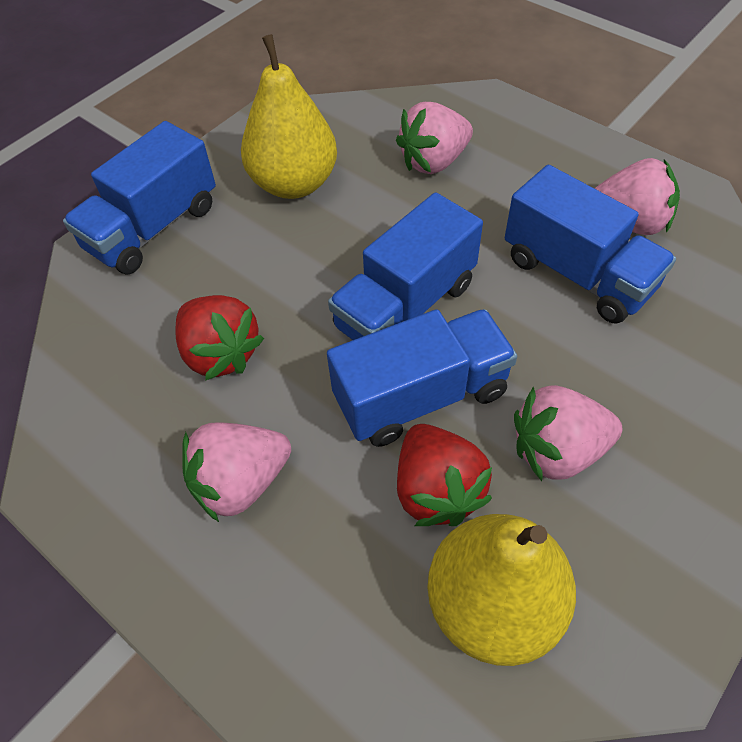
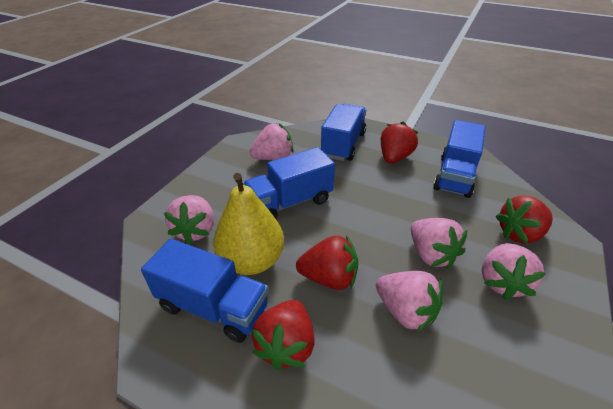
pink strawberry: [182,422,291,522] [396,102,473,174] [514,385,623,481] [594,158,680,235] = 4 -> [164,195,214,244] [250,123,293,160] [376,271,443,333] [411,218,467,269] [482,243,546,300] = 5
red strawberry: [176,295,264,381] [397,424,492,526] = 2 -> [252,300,315,370] [296,235,359,290] [381,121,419,164] [496,195,553,243] = 4
yellow pear: [241,34,337,199] [427,514,576,666] = 2 -> [213,173,284,275] = 1

